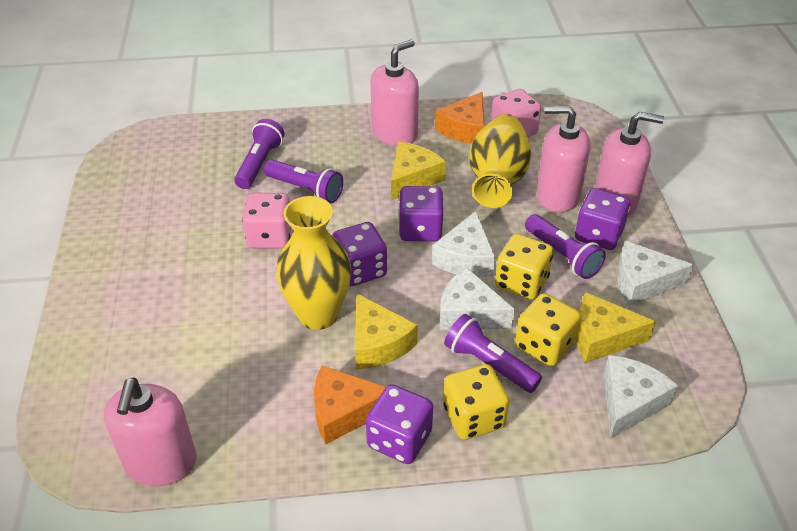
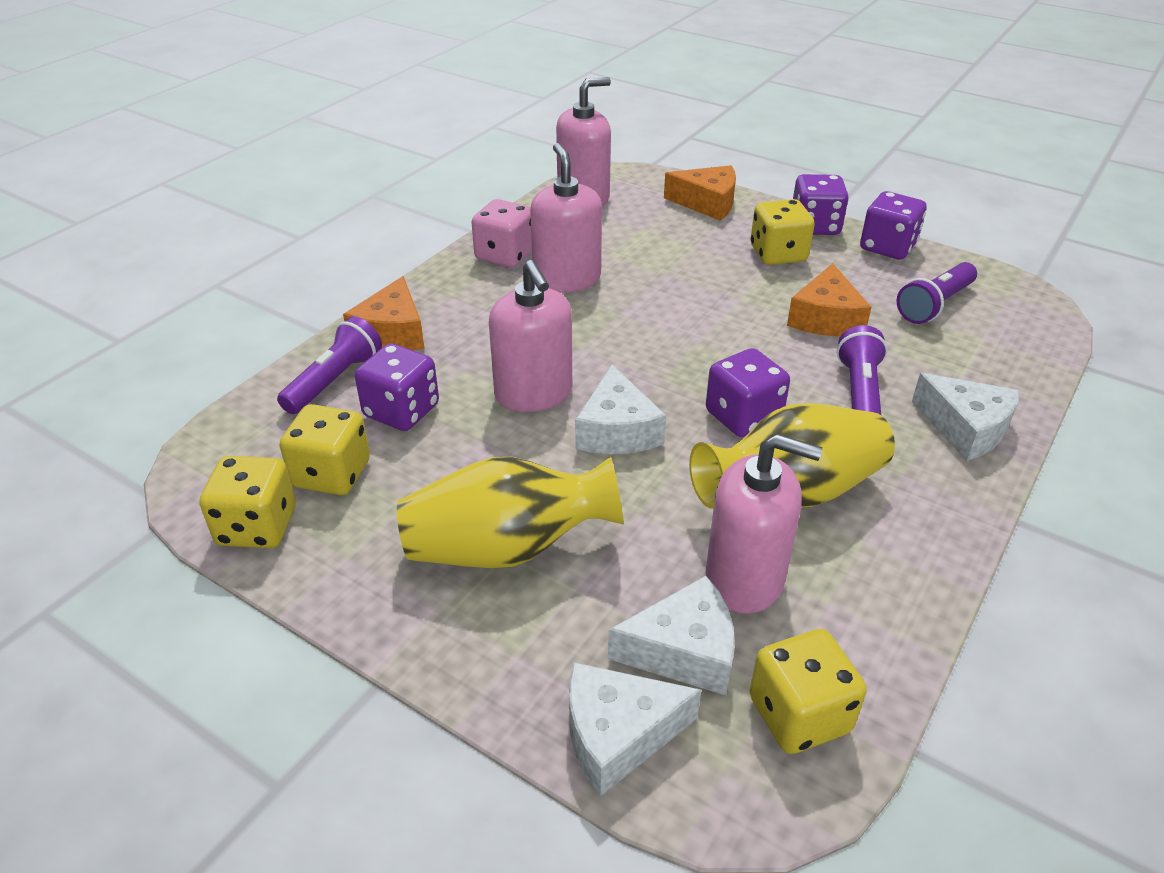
orange cheese: [314,366,386,444] [435,92,485,144] = 2 -> [343,276,424,350] [664,165,736,221] [787,263,872,336] = 3
pink dice: [242,193,291,249] [491,89,541,137] = 2 -> [472,199,532,268] = 1
purple flashlight: [234,119,284,189] [264,160,343,203] [444,314,542,393] [525,214,606,279] = 4 -> [277,316,382,414] [837,325,888,415] [897,262,977,324] = 3
yellow cheese: [355,293,418,369] [391,142,446,200] [576,292,656,363] = 3 -> none = 0
yellow dice: [443,364,509,440] [495,234,553,300] [515,293,581,366] = 3 -> [199,456,296,548] [280,404,370,495] [749,629,867,754] [751,199,815,265] = 4

